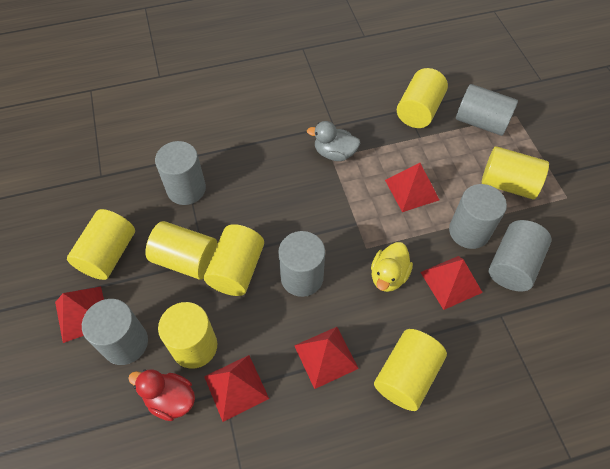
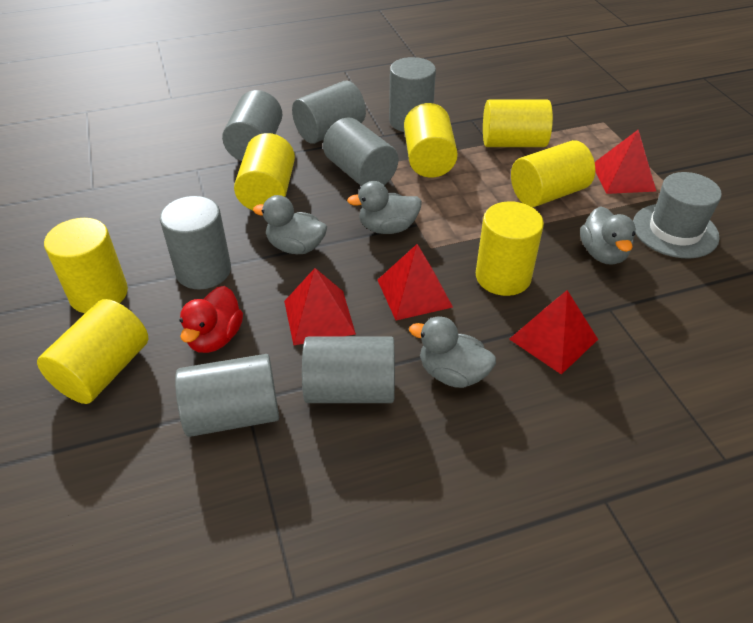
grey cylinder: [82,299,148,365] [155,141,206,205] [278,231,325,297] [449,184,507,249] [456,84,518,136] [489,220,552,291] = 6 -> [160,196,231,289] [175,354,279,437] [222,90,282,161] [292,81,366,144] [302,336,395,403] [323,117,398,186] [389,57,436,132] = 7
grey duck: [307,121,361,161] = 1 -> [253,195,327,254] [347,181,422,234] [409,316,496,388] [580,206,636,265] = 4
grey hat: none = 0 -> [633,172,722,259] = 1
red pyramid: [55,287,104,343] [204,355,269,422] [294,327,359,389] [385,163,439,212] [420,256,483,310] = 5 -> [284,268,356,345] [378,244,453,321] [509,290,598,375] [595,130,657,194] = 4
yellow duck: [371,242,413,292] = 1 -> none = 0

